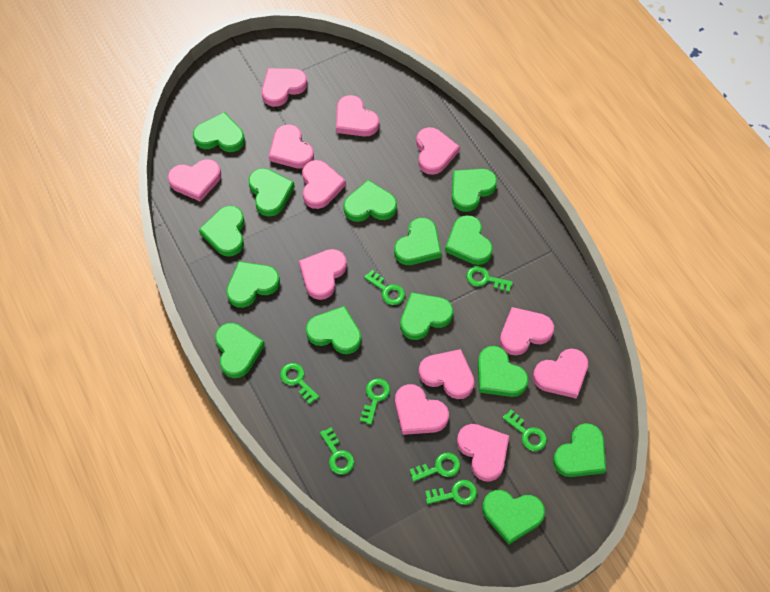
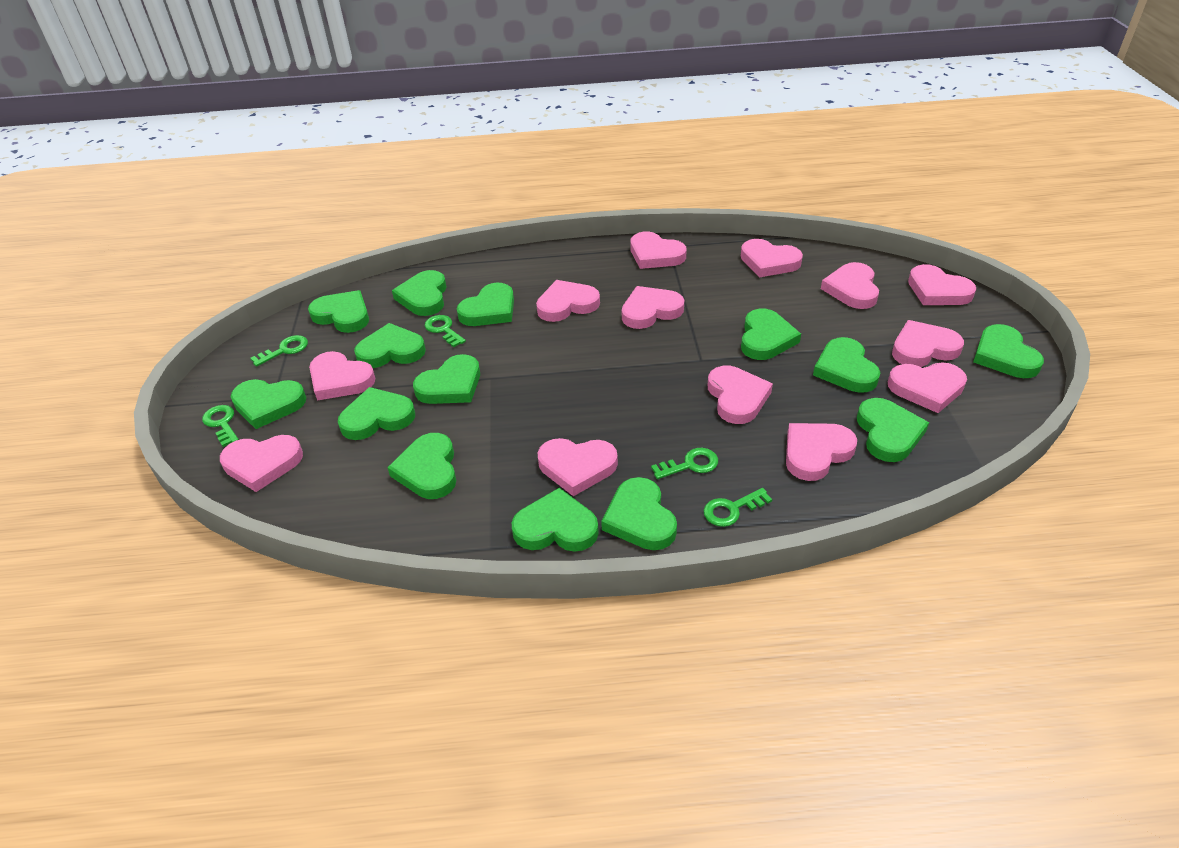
green key: [280,363,319,404] [320,427,354,475] [360,378,390,425] [364,270,405,305] [410,453,460,482] [425,480,477,505] [466,266,513,292] [502,410,547,451] = 8 -> [202,405,239,447] [250,335,308,367] [425,315,466,347] [651,448,718,479] [703,488,772,527] = 5
pink heart: [168,159,221,202] [262,68,307,107] [269,124,314,169] [299,249,347,300] [302,160,346,209] [336,95,379,137] [395,384,449,435] [416,127,460,175] [419,349,475,399] [457,424,509,482] [500,307,554,355] [533,349,588,399] = 12 -> [220,435,303,492] [309,351,375,400] [536,280,600,322] [537,438,618,496] [622,286,684,329] [631,231,687,269] [708,365,773,424] [741,239,803,277] [786,423,857,481] [821,262,879,309] [888,362,967,413] [892,320,964,367] [908,264,976,305] = 13

